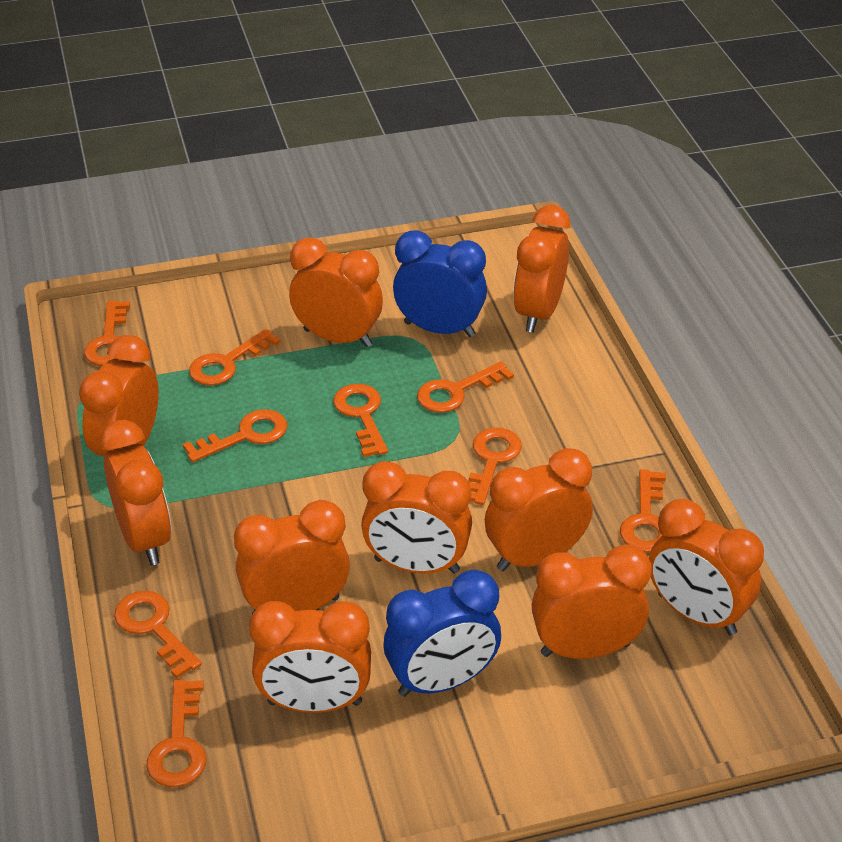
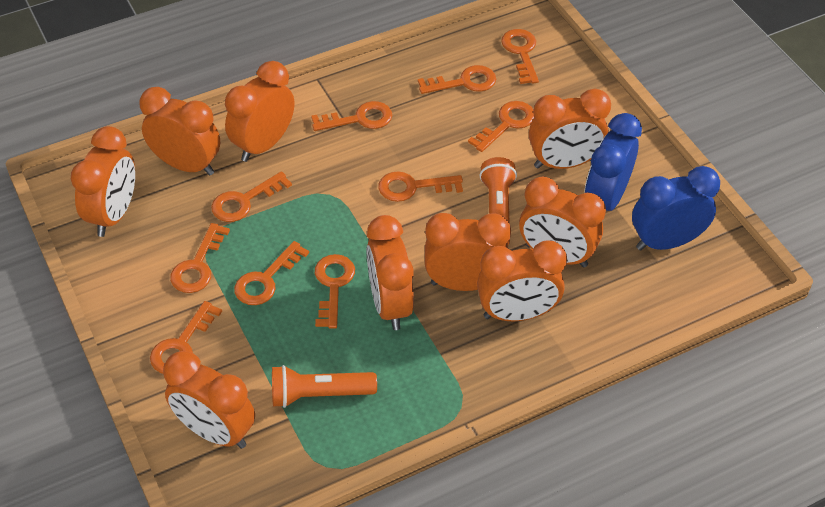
orange clock: [79,335,159,456] [99,420,171,565] [234,500,350,614] [249,601,371,713] [289,238,383,347] [361,461,472,574] [485,448,593,571] [513,205,570,333] [532,544,652,659] [649,499,764,635] = 10 -> [71,126,135,237] [140,87,220,176] [163,351,255,449] [225,61,294,162] [367,215,414,330] [425,213,511,291] [477,240,567,321] [519,177,606,267] [529,89,611,169] = 9
orange flashlight: none = 0 -> [272,365,377,408] [479,157,517,245] = 2
orange key: [84,301,130,366] [114,591,202,678] [146,679,206,787] [183,409,287,462] [189,329,281,386] [333,384,388,457] [417,361,514,413] [469,428,522,505] [620,469,666,553] = 9 -> [150,301,222,374] [170,223,230,293] [211,171,292,222] [234,241,309,305] [311,101,392,131] [315,254,355,328] [378,171,463,202] [418,65,496,94] [468,101,534,152] [501,29,539,84] = 10

